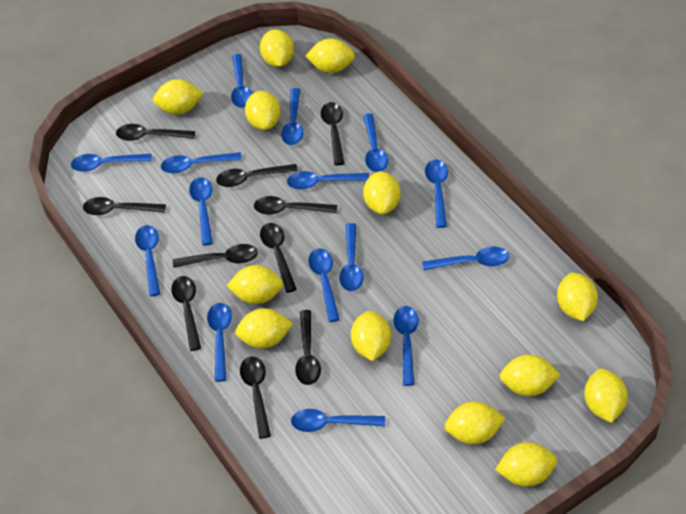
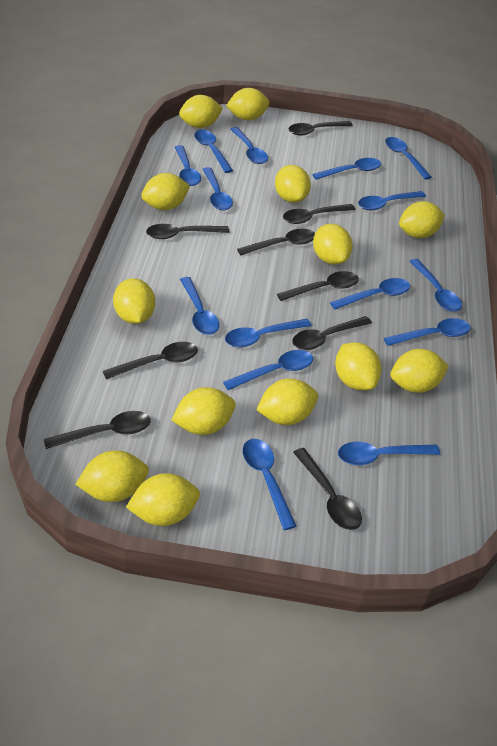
black spoon: [83,197,166,215] [116,124,195,141] [171,276,201,351] [173,244,258,268] [216,164,298,187] [240,356,271,439] [254,196,337,215] [260,223,297,293] [295,310,321,385] [321,102,345,165] = 10 -> [44,411,151,449] [103,342,198,379] [146,224,229,239] [237,229,315,255] [277,271,359,301] [283,204,355,224] [289,121,353,136] [292,316,372,350] [293,448,362,530] = 9

